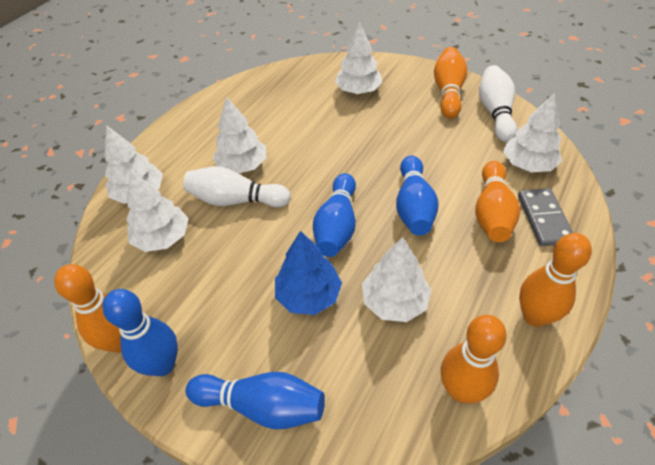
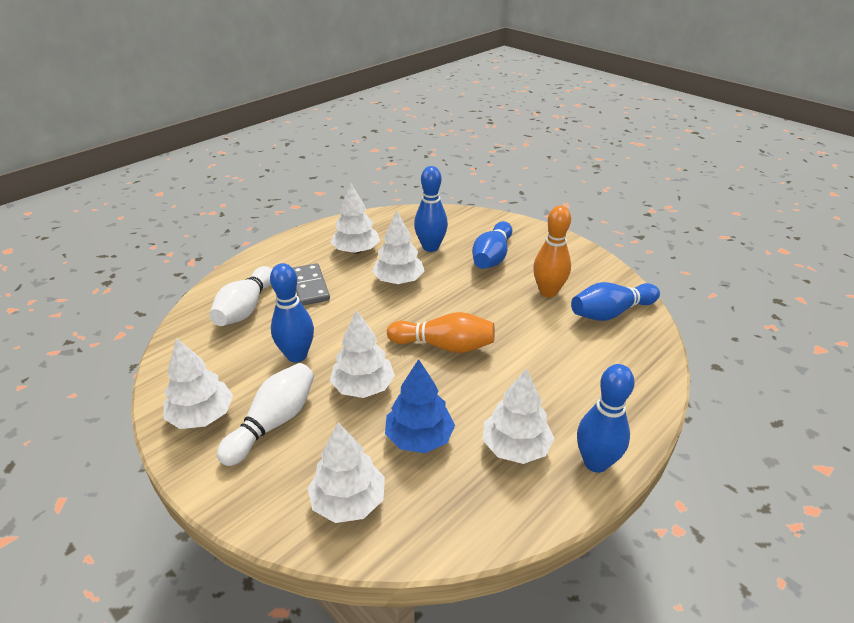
blue bowling pin: [102,289,178,376] [186,372,325,430] [313,173,356,257] [396,156,439,235] = 4 -> [270,263,314,362] [414,166,448,252] [472,221,512,269] [571,282,660,321] [577,364,635,473] = 5
orange bowling pin: [54,264,121,353] [434,47,467,119] [441,315,507,404] [475,161,520,242] [519,233,592,327] = 5 -> [387,312,495,353] [533,206,571,297] = 2

